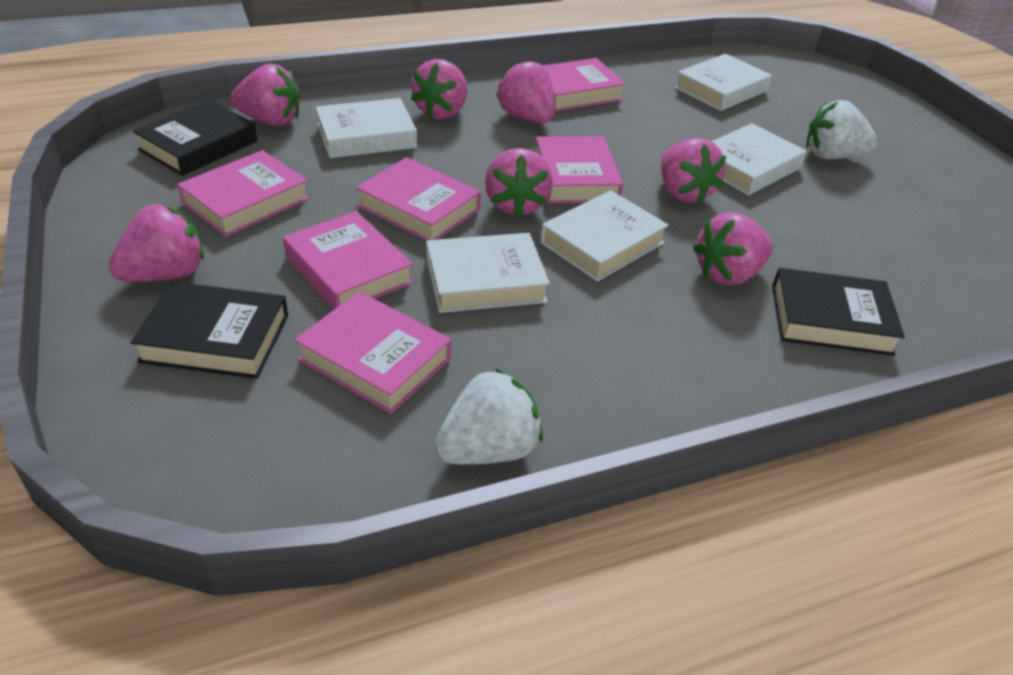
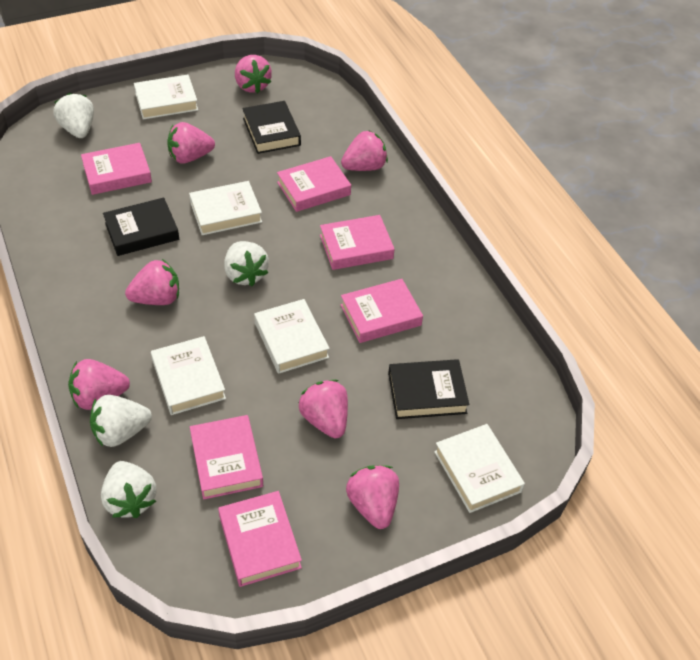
white strawberry: [435,368,543,465] [806,100,878,159] = 2 -> [53,93,94,138] [90,395,152,447] [101,461,157,518] [224,241,269,286] = 4

